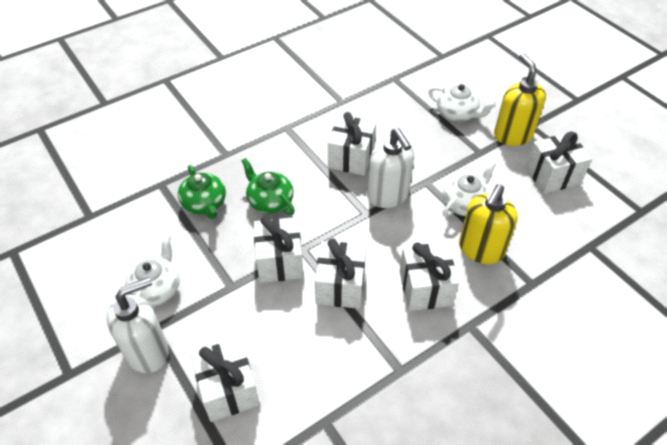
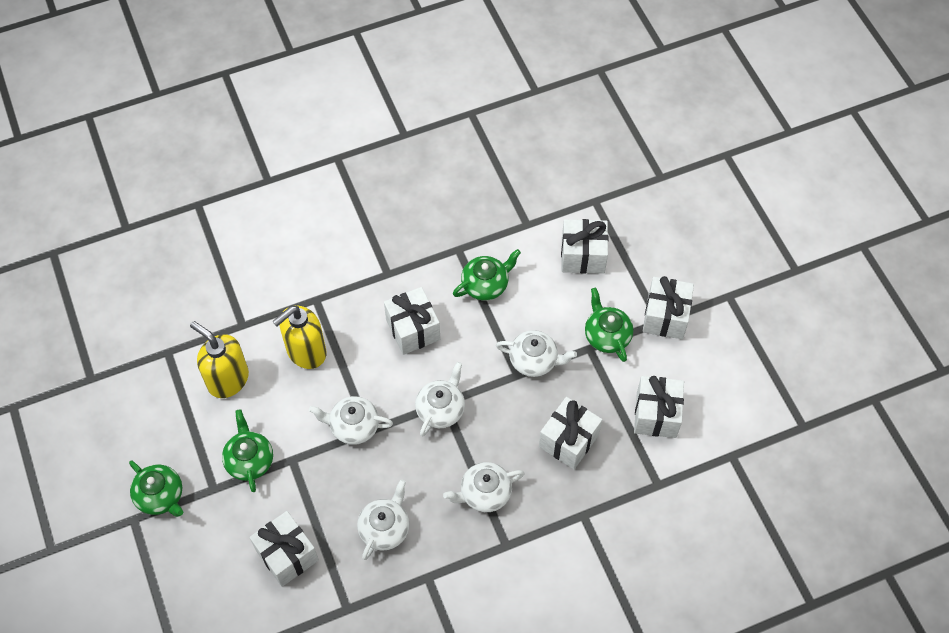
green teapot: [178,165,226,219] [242,158,295,215] = 2 -> [129,461,183,517] [222,409,273,492] [453,249,521,301] [585,287,633,362] = 4
white soap dispenser: [107,277,169,373] [367,128,414,208] = 2 -> none = 0
white teapot: [125,235,180,306] [428,84,496,122] [443,162,496,217] = 3 -> [309,396,393,445] [357,479,409,560] [415,362,465,436] [443,462,525,512] [496,330,577,377] = 5

